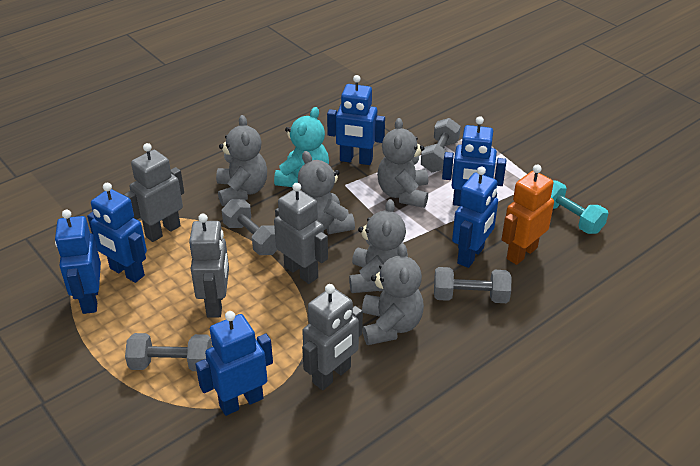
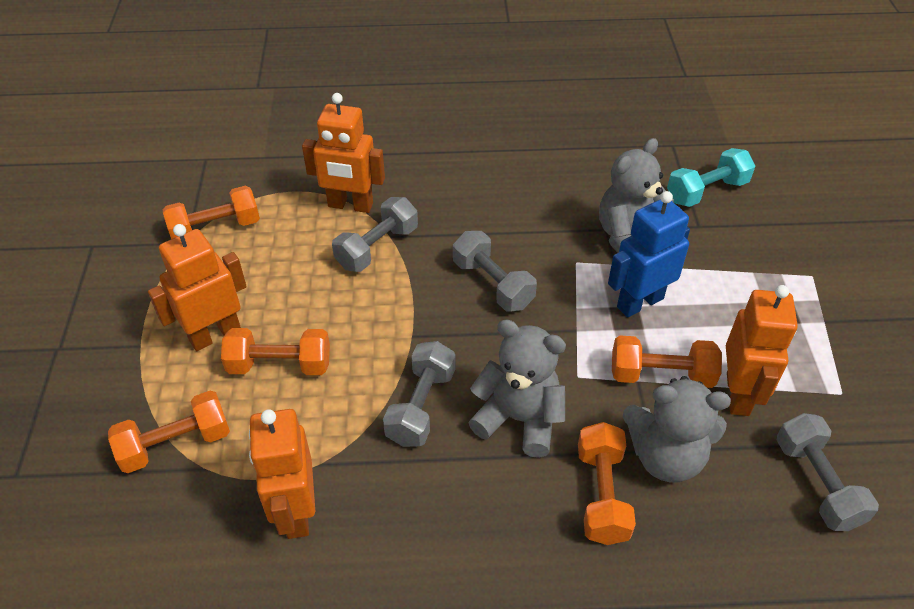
blue robot: [55,210,101,314] [87,183,147,283] [196,311,273,416] [327,75,385,165] [442,116,506,206] [452,166,498,268] = 6 -> [608,191,690,318] = 1
grey robot: [124,143,184,242] [189,214,229,318] [274,183,328,284] [302,284,363,390] = 4 -> none = 0
grey teddy bear: [216,115,267,206] [298,151,355,234] [349,199,408,293] [362,243,424,345] [377,118,428,208] = 5 -> [468,319,566,458] [599,138,674,253] [623,376,731,482] = 3
orange dumbbell: none = 0 -> [108,391,230,473] [163,186,260,239] [221,328,330,375] [578,422,636,545] [612,336,722,388] = 5
orange robot: [502,164,554,265] = 1 -> [148,224,247,351] [249,409,315,539] [302,93,385,213] [726,285,798,416] = 4
turquoise teddy bear: [274,107,329,187] = 1 -> none = 0

